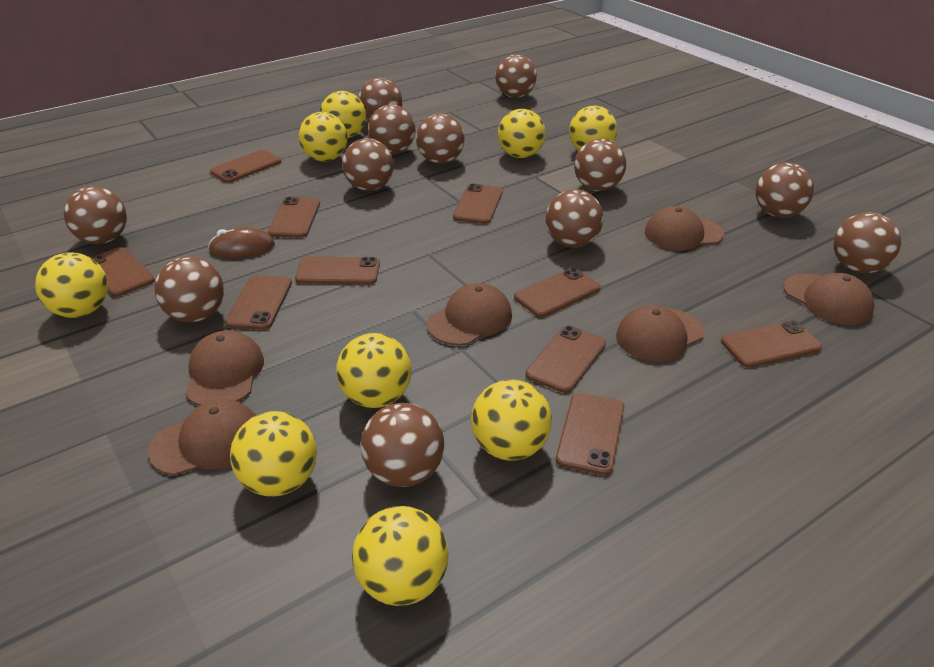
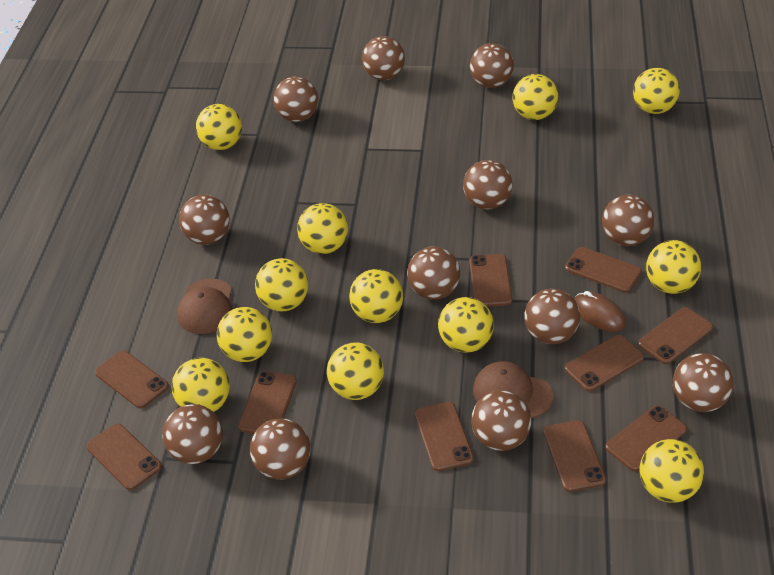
brown cap: [148,399,256,476] [185,330,264,406] [427,283,512,346] [616,305,705,362] [645,206,724,250] [783,273,875,325] = 6 -> [177,279,233,334] [473,361,553,418] = 2
yellow ball: [35,253,108,318] [230,411,317,497] [299,112,347,162] [320,91,366,138] [336,333,412,408] [352,506,449,606] [471,380,552,461] [498,109,546,158] [569,106,617,150] = 9 -> [172,358,230,412] [196,104,242,150] [217,307,272,362] [255,258,308,311] [297,203,348,254] [327,343,384,400] [349,269,403,323] [438,297,494,353] [513,74,558,120] [633,68,680,114] [640,439,704,503] [646,240,701,294] = 12

